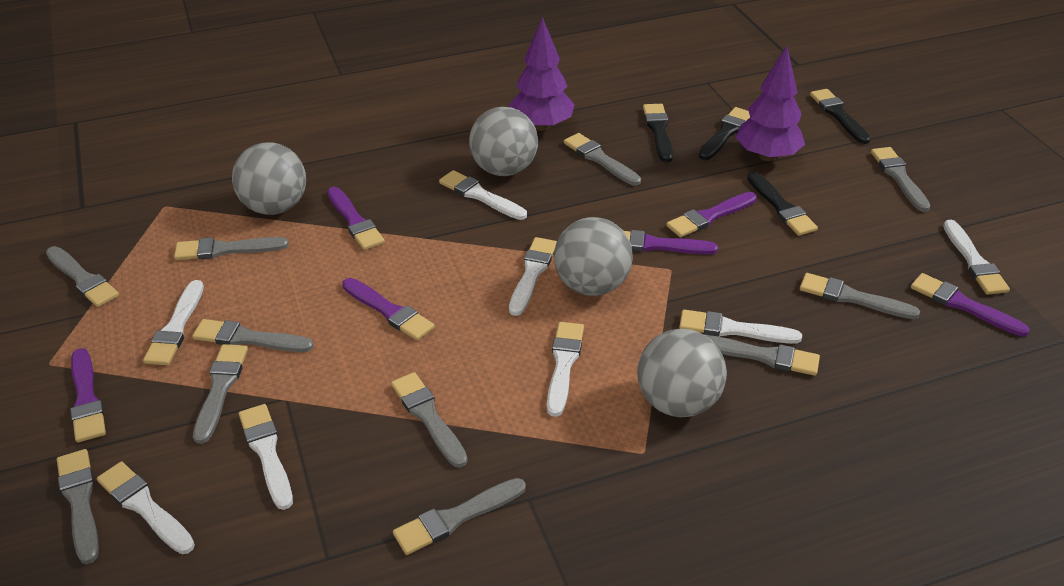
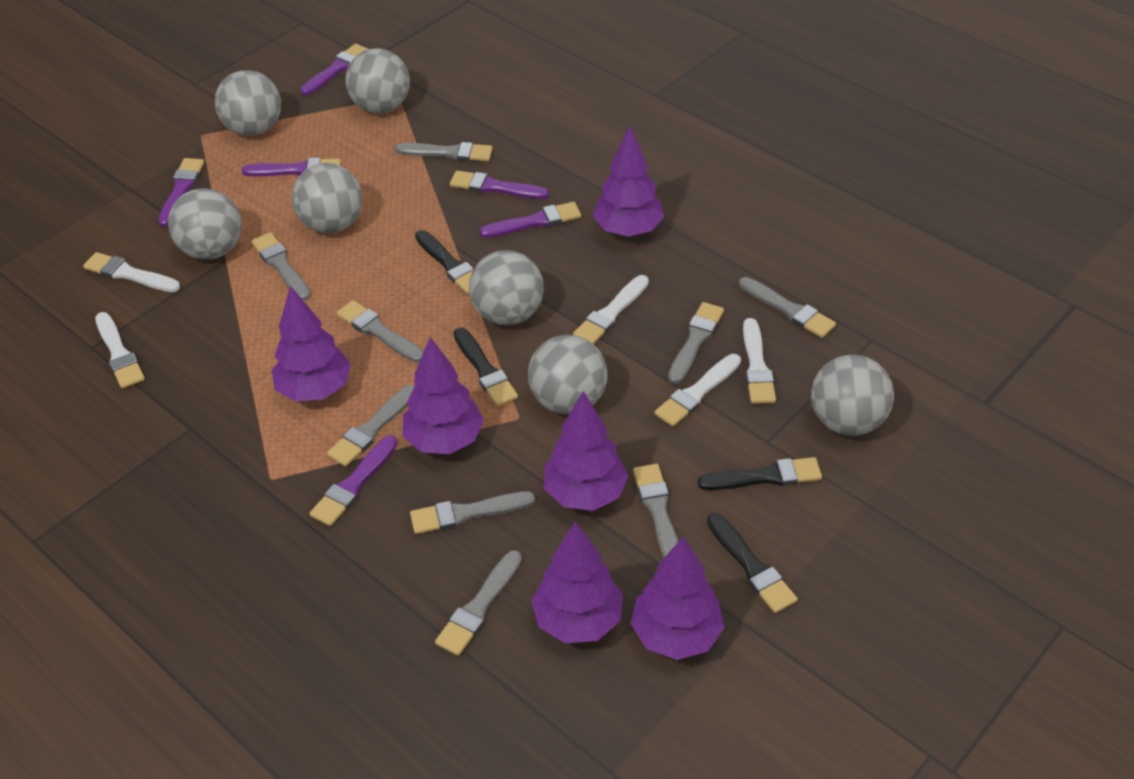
grey ball: [232,143,306,215] [469,107,538,176] [554,217,633,296] [637,329,727,417] = 4 -> [168,188,242,260] [215,70,281,136] [292,163,363,234] [345,48,410,114] [469,250,544,325] [528,335,608,414] [811,355,894,436] = 7
grey brush: [46,246,119,307] [57,449,99,564] [174,237,289,260] [192,319,313,352] [193,344,248,444] [391,372,468,468] [393,478,526,555] [564,133,641,186] [705,335,820,376] [800,273,920,319] [871,147,930,212] = 11 -> [252,232,311,301] [327,385,415,467] [337,300,423,363] [395,142,493,161] [410,491,535,534] [435,550,522,656] [633,464,679,558] [668,302,724,384] [739,277,836,338] = 9
purple tree: [509,17,575,131] [736,46,805,161] = 2 -> [272,286,351,402] [403,337,484,454] [531,521,623,643] [544,391,629,511] [593,126,664,237] [631,536,725,660] = 6
white brush: [97,461,195,554] [143,280,204,365] [239,404,293,510] [439,170,527,220] [509,237,557,316] [547,322,584,417] [679,310,802,344] [943,220,1010,295] = 8 -> [83,252,180,292] [95,312,145,389] [573,275,649,344] [655,354,741,426] [743,318,776,404] = 5

